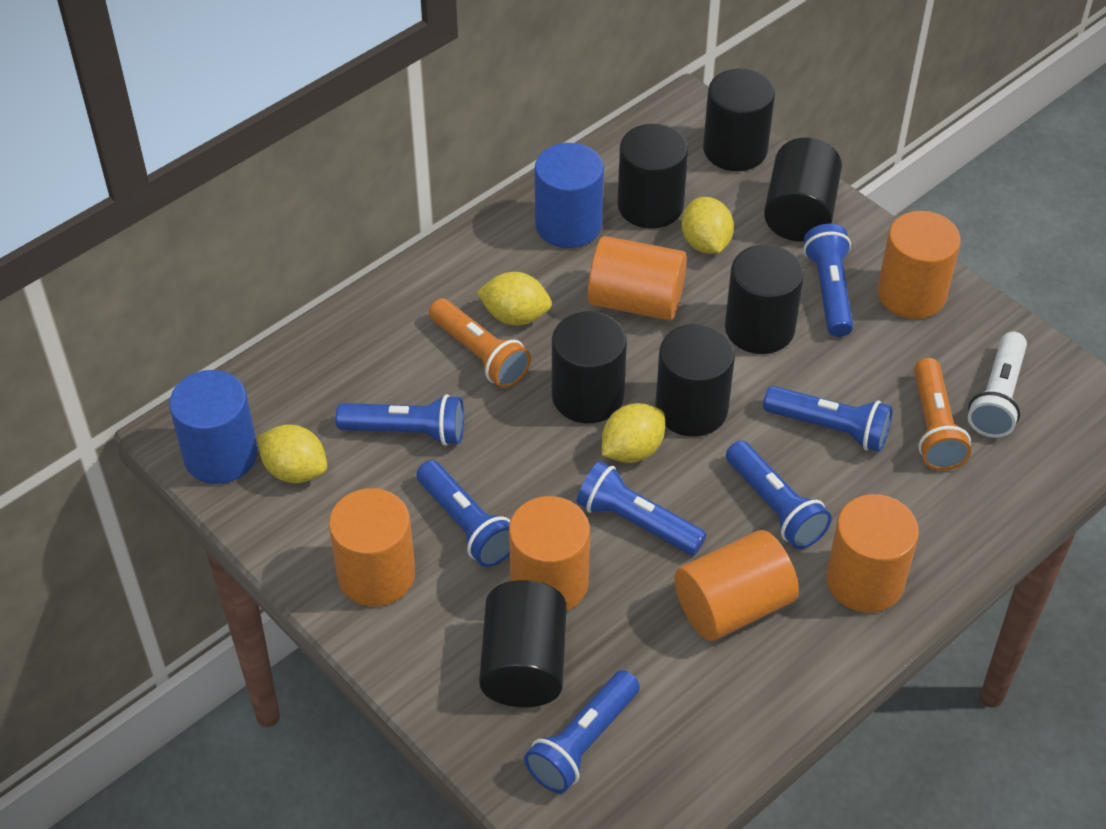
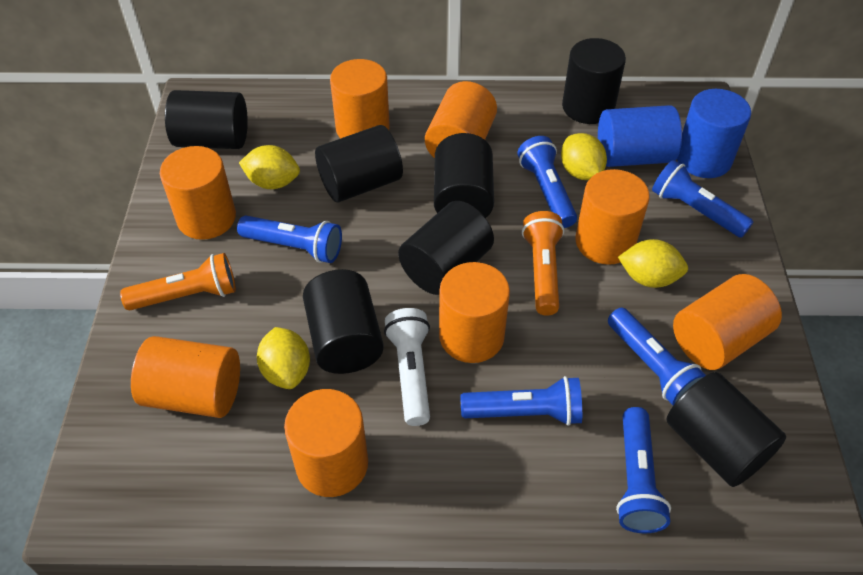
blue flashlight: [335,394,464,446] [416,460,510,567] [524,670,640,793] [577,461,707,555] [726,441,832,549] [763,386,893,452] [803,224,853,337] = 7 -> [237,216,342,263] [461,376,582,426] [517,136,577,228] [608,308,706,405] [616,407,671,533] [652,160,753,238] = 6
orange cylinder: [329,488,415,606] [509,496,590,611] [588,236,687,321] [674,530,799,641] [826,494,919,613] [877,211,961,319] = 6 -> [131,336,240,418] [160,146,236,240] [284,389,368,497] [330,59,390,139] [425,81,497,158] [439,262,510,363] [575,169,650,265] [673,274,782,370] = 8

